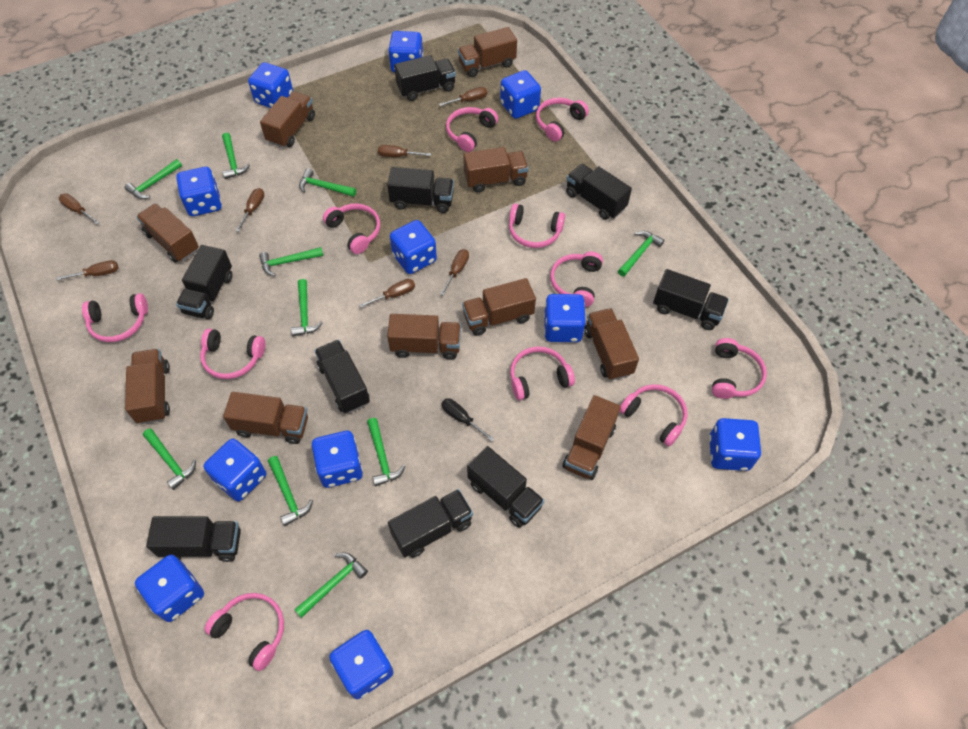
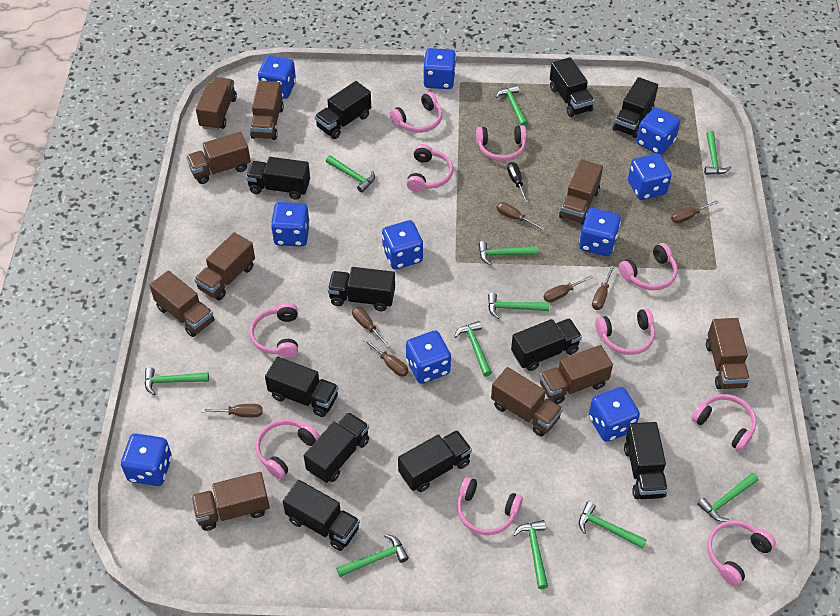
black truck: [146,516,241,562] [176,245,232,319] [314,340,370,413] [387,167,454,213] [388,489,473,558] [394,55,456,101] [467,446,545,528] [566,164,632,220] [653,269,729,330] = 9 -> [246,157,310,200] [265,357,339,417] [283,480,360,551] [304,412,369,483] [315,81,371,139] [328,267,395,311] [398,430,472,492] [511,318,582,371] [550,57,594,117] [613,77,658,138] [624,422,668,499] = 11
blue dice: [135,555,204,622] [176,167,222,216] [204,439,266,501] [248,62,293,108] [312,431,363,488] [329,630,393,699] [388,31,423,72] [390,220,437,274] [500,70,541,119] [544,294,586,342] [709,418,761,471] = 11 -> [121,434,172,486] [258,56,296,99] [271,202,310,246] [382,220,423,270] [406,330,451,384] [423,48,456,89] [579,208,621,256] [589,387,640,442] [628,154,672,200] [636,108,680,155] = 10
green hammer: [125,159,182,199] [143,428,196,490] [222,133,250,179] [259,247,323,277] [268,456,313,526] [291,279,323,337] [294,552,368,618] [299,168,356,197] [367,418,405,487] [618,231,664,277] = 10 -> [145,367,209,395] [326,155,375,193] [336,534,409,577] [454,321,492,377] [478,241,538,265] [488,293,549,319] [496,85,528,127] [513,520,548,589] [579,502,647,549] [697,473,759,522] [704,131,731,175] = 11
pink headphones: [82,293,148,342] [200,329,265,379] [204,593,284,671] [323,204,380,254] [446,107,498,152] [509,204,565,248] [510,346,575,400] [536,98,589,142] [550,251,603,307] [620,384,688,446] [712,338,767,399] = 11 -> [250,303,298,358] [256,419,320,479] [390,92,442,133] [406,144,453,192] [457,477,523,535] [476,125,526,161] [595,308,655,355] [618,243,677,290] [691,394,757,451] [707,520,776,586] = 10

